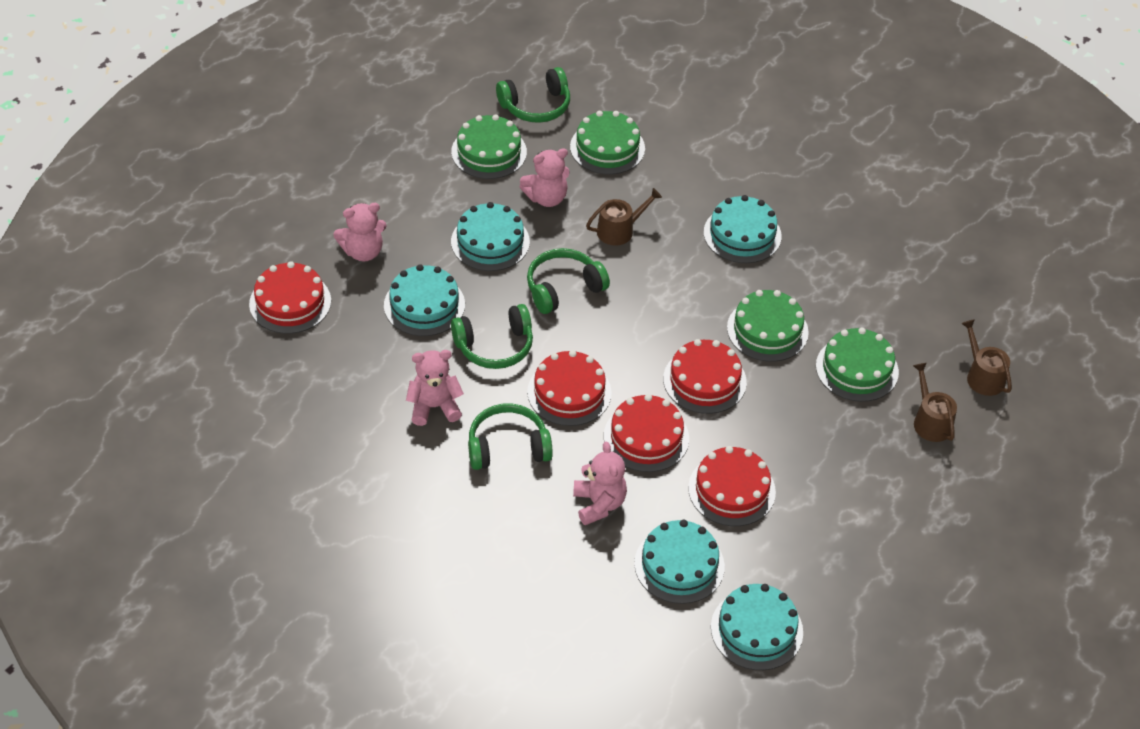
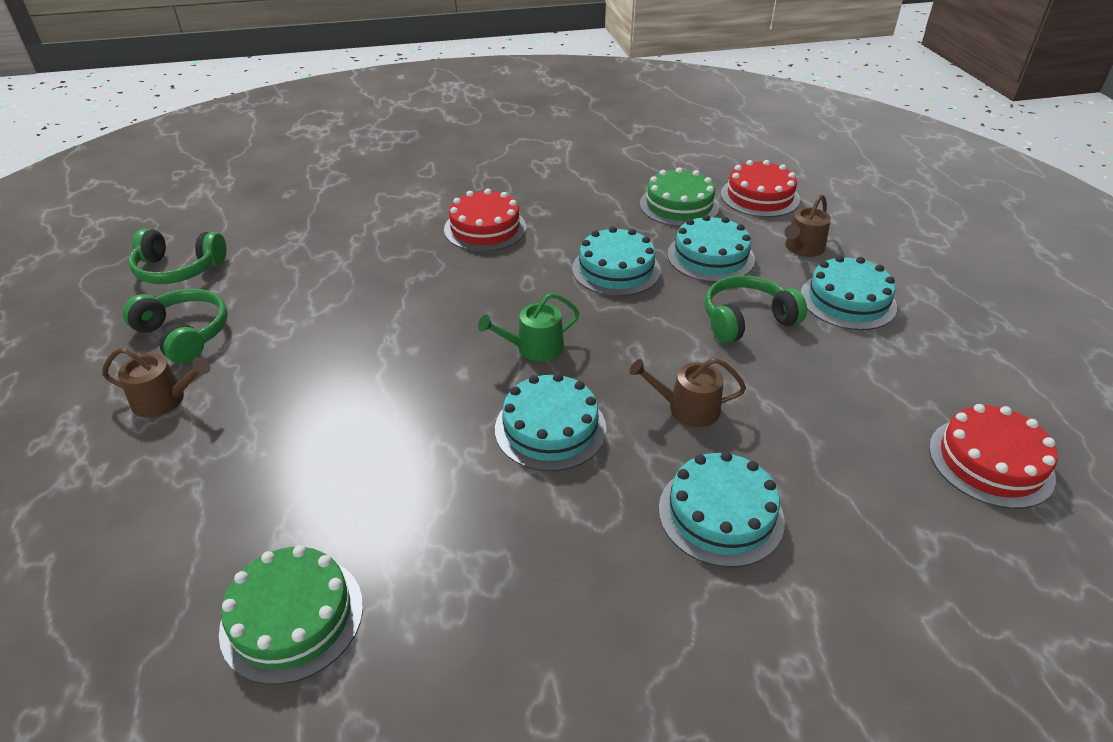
green cake: [451,114,527,179] [570,111,645,174] [727,290,809,362] [816,327,899,402] = 4 -> [219,545,363,685] [640,167,719,227] = 2
green headphones: [451,304,533,369] [468,403,553,470] [496,67,570,123] [527,248,610,314] = 4 -> [123,289,228,364] [128,229,226,284] [705,275,807,343] = 3
green watering can: none = 0 -> [478,293,579,361] = 1
pink teddy bear: [333,203,387,262] [406,350,464,426] [519,148,570,207] [573,441,627,525] = 4 -> none = 0
red cake: [249,261,331,334] [527,350,612,426] [604,394,689,472] [663,339,747,414] [688,446,776,526] = 5 -> [444,189,526,251] [721,160,800,217] [929,404,1058,509] = 3

